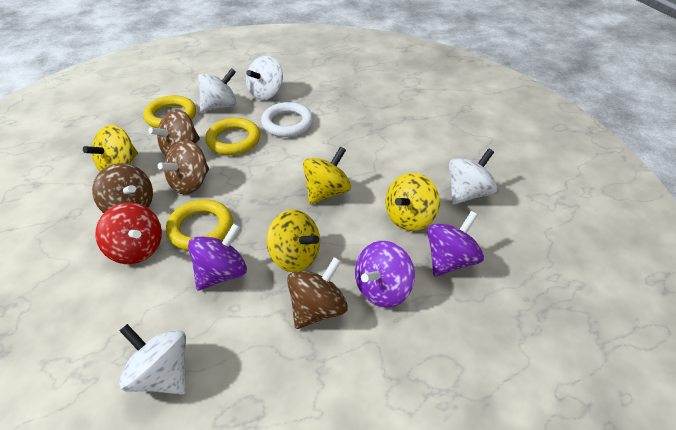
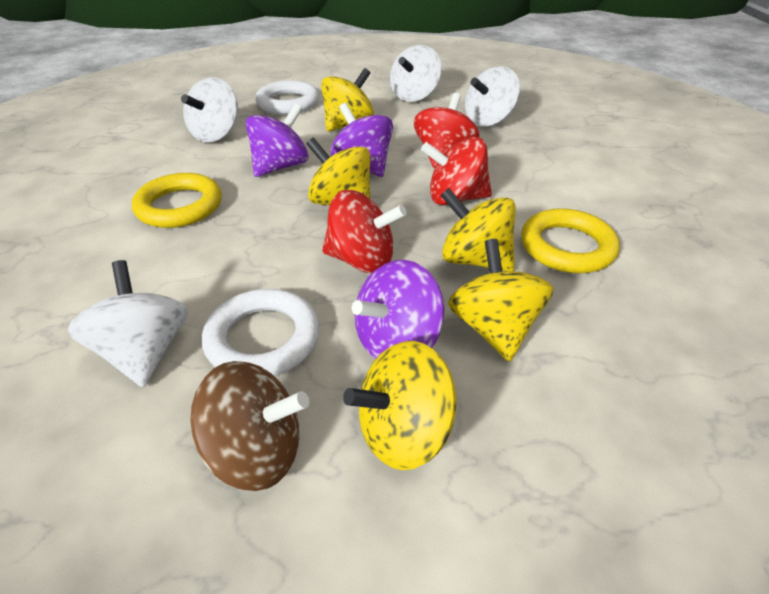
brown spinning top: [92,163,153,213] [148,109,200,156] [158,140,209,195] [287,257,348,329] = 4 -> [190,361,309,491] = 1
red spinning top: [95,202,162,264] = 1 -> [322,190,407,273] [414,93,479,168] [421,137,492,205] = 3
white ring: [261,102,313,137] = 1 -> [202,289,319,376] [255,80,319,114] = 2
yellow ring: [143,95,196,128] [166,200,233,251] [205,118,260,155] = 3 -> [132,173,222,228] [521,208,620,273] = 2
yellow spinning top: [83,125,138,171] [267,210,320,272] [303,147,351,205] [385,173,440,231] = 4 -> [306,138,371,205] [321,68,374,132] [343,341,457,470] [440,188,516,271] [448,239,554,362] = 5

